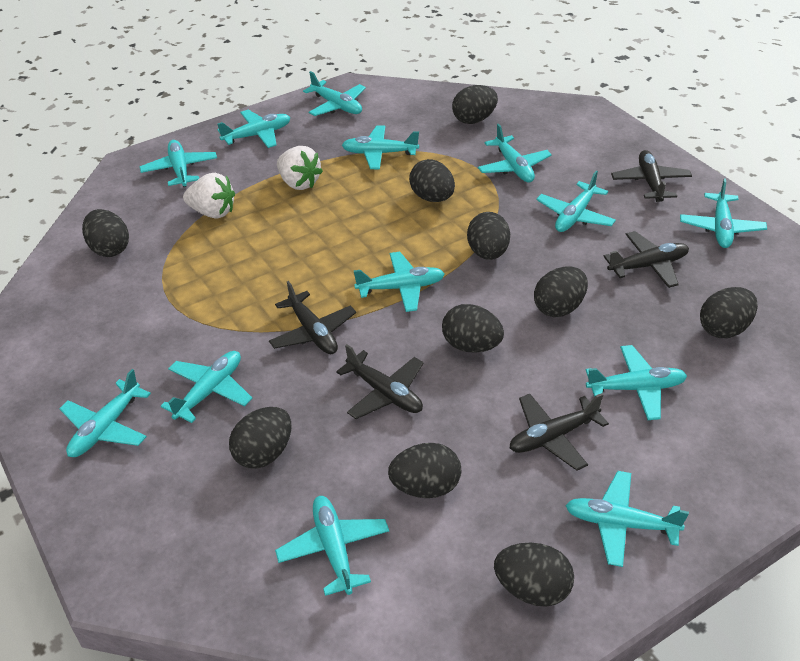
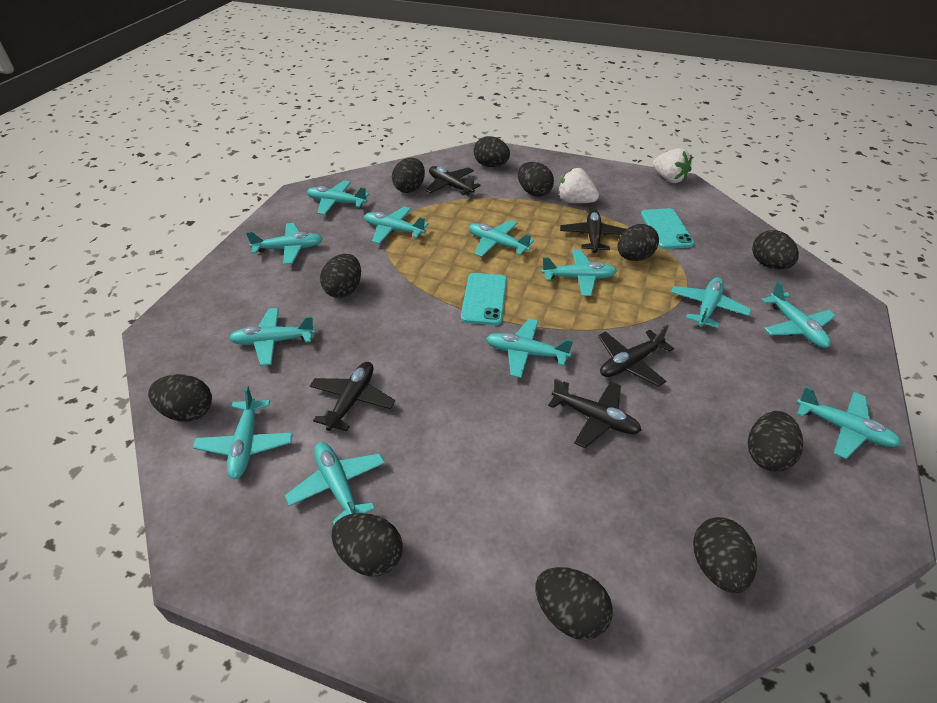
black egg: [82,209,129,257] [229,407,291,469] [388,443,461,498] [409,159,455,202] [442,304,504,353] [452,85,498,124] [467,212,510,260] [494,542,574,607] [534,266,588,317] [700,287,758,338] = 10 -> [148,374,212,422] [320,254,361,298] [331,513,403,577] [392,158,425,193] [474,136,510,167] [518,162,554,197] [535,567,613,640] [617,224,659,261] [693,517,757,593] [748,411,803,472] [752,230,799,269] = 11
turquoise phone: none = 0 -> [461,273,507,325] [641,208,695,249] = 2
turquoise plane: [59,369,151,457] [140,140,217,187] [161,351,252,423] [217,110,290,148] [275,496,389,596] [303,71,366,116] [342,125,419,169] [354,252,445,312] [478,124,552,183] [536,171,616,232] [565,471,689,567] [586,345,687,420] [680,179,767,248] = 13 -> [193,386,293,479] [229,308,316,366] [246,223,323,265] [285,442,385,524] [307,180,369,215] [364,206,429,244] [469,220,534,257] [486,319,573,378] [541,250,617,296] [671,277,751,328] [761,281,836,348] [796,387,901,459] = 12

